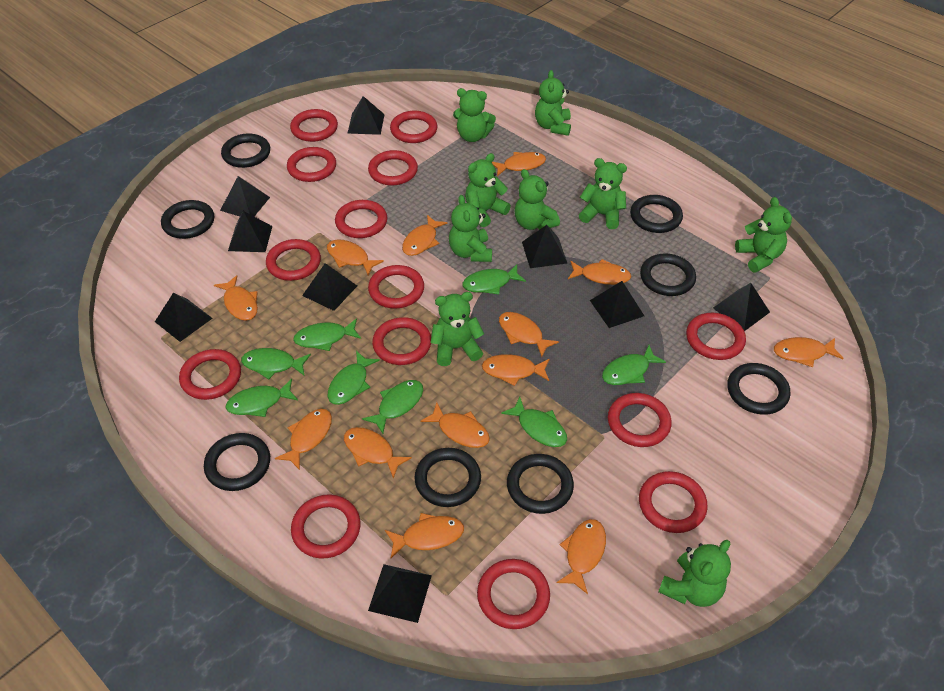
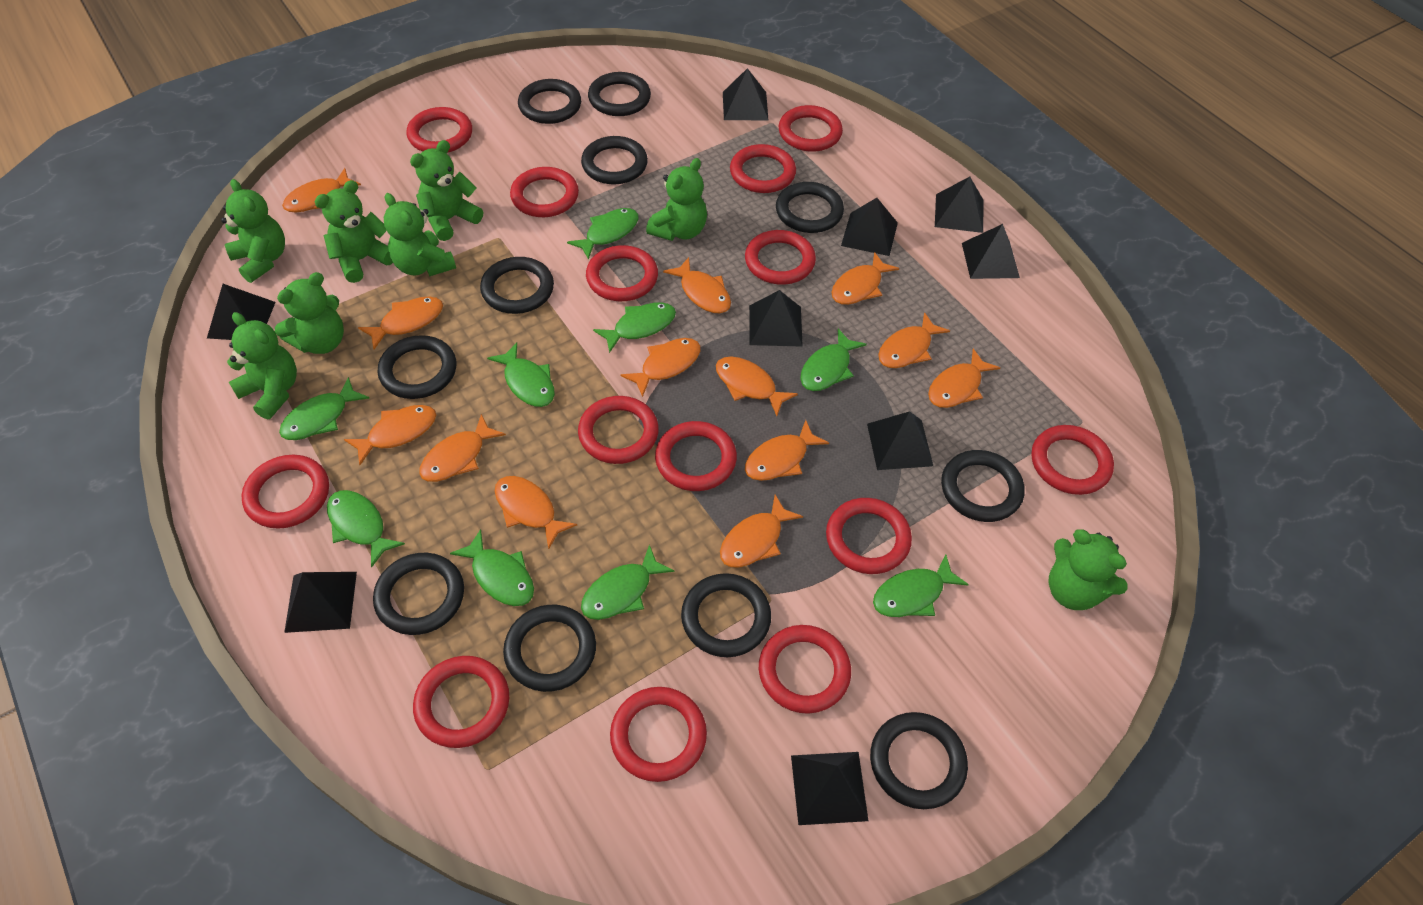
black ring: [161,200,214,239] [204,433,270,491] [221,133,270,168] [414,448,481,507] [507,454,574,514] [630,195,683,233] [640,253,696,296] [727,363,790,415] = 8 -> [373,553,464,635] [378,335,456,399] [480,257,554,314] [503,605,596,692] [518,79,581,124] [581,136,648,184] [588,72,651,116] [681,573,771,657] [776,182,844,233] [870,712,968,809] [941,450,1024,522] = 11
green fish: [226,379,298,417] [241,348,311,379] [293,318,361,351] [328,351,380,405] [362,380,423,434] [462,264,526,294] [501,397,567,447] [602,345,666,385] = 8 -> [279,377,369,440] [327,490,405,568] [450,529,534,606] [487,342,555,407] [567,208,639,260] [581,544,674,620] [593,302,676,353] [800,329,867,391] [873,554,969,617] = 9
green teddy bear: [430,292,484,366] [449,195,492,262] [453,88,496,142] [465,153,511,227] [515,169,560,230] [535,70,571,136] [579,158,627,229] [658,540,731,607] [735,197,792,273] = 9 -> [221,179,285,283] [227,312,297,420] [275,272,344,354] [315,180,393,283] [384,193,456,276] [410,140,483,241] [646,158,707,241] [1048,529,1128,610] = 8

